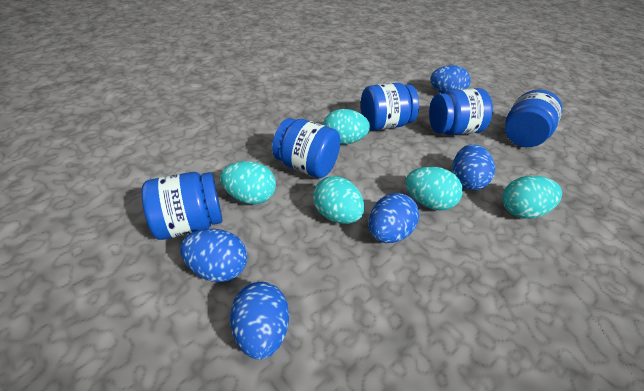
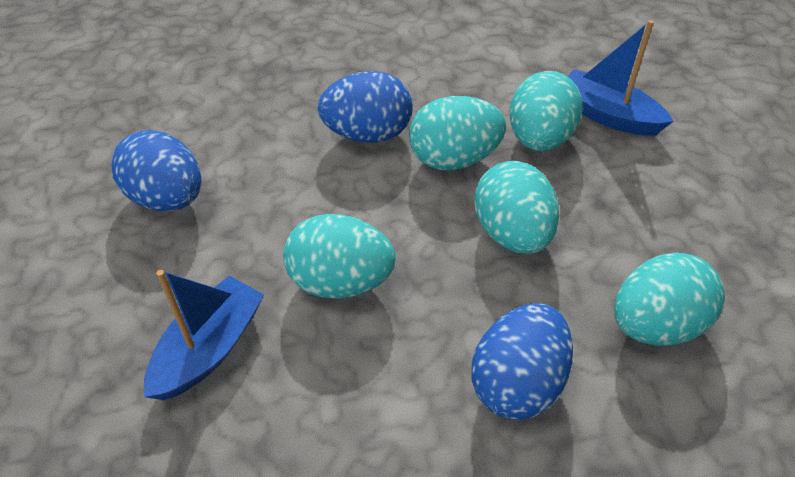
blue boat: none = 0 -> [144,270,264,400] [567,20,674,136] = 2
blue egg: [180,228,247,282] [230,282,289,360] [369,193,419,243] [430,65,471,94] [453,144,495,190] = 5 -> [111,130,202,211] [318,71,413,143] [471,303,573,420] = 3
blue jar: [142,172,223,240] [272,118,341,178] [361,83,419,131] [429,88,493,135] [505,89,562,147] = 5 -> none = 0

